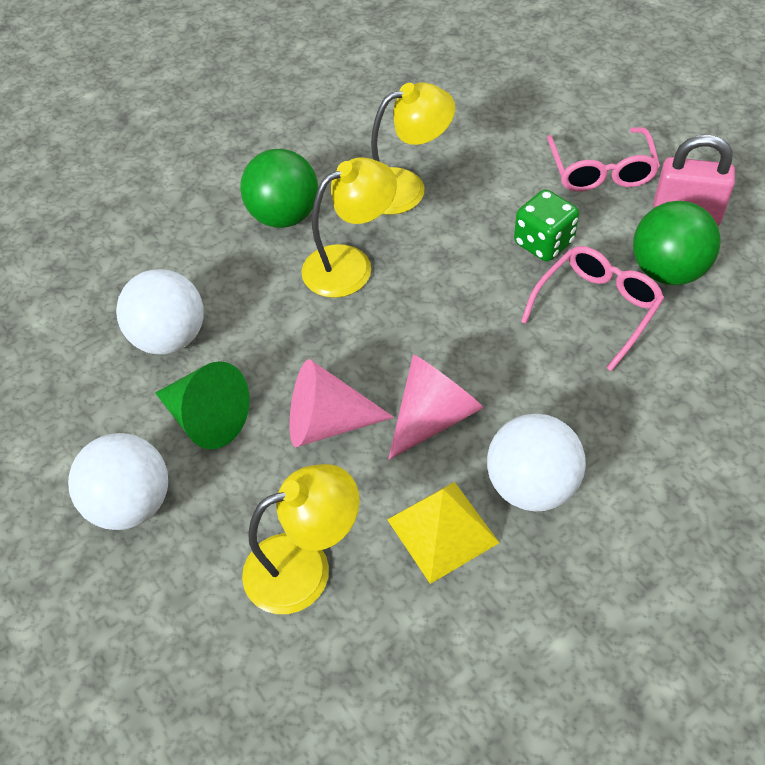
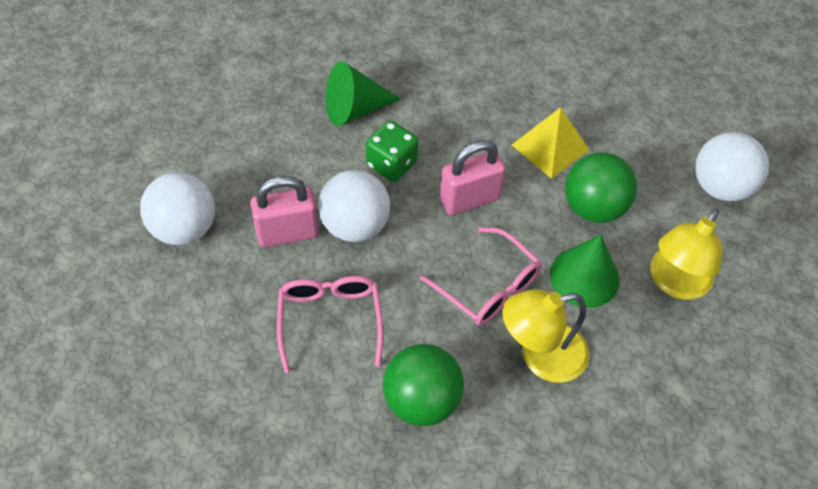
green cone: [155,361,250,449] = 1 -> [326,61,401,126] [550,235,620,308] = 2
pink cone: [290,359,394,447] [388,354,483,460] = 2 -> none = 0
pink padlock: [653,135,735,226] = 1 -> [250,176,319,247] [440,140,506,215] = 2
yellow lamp: [242,464,360,614] [301,157,397,298] [371,83,455,215] = 3 -> [502,289,589,383] [650,208,723,300] = 2

